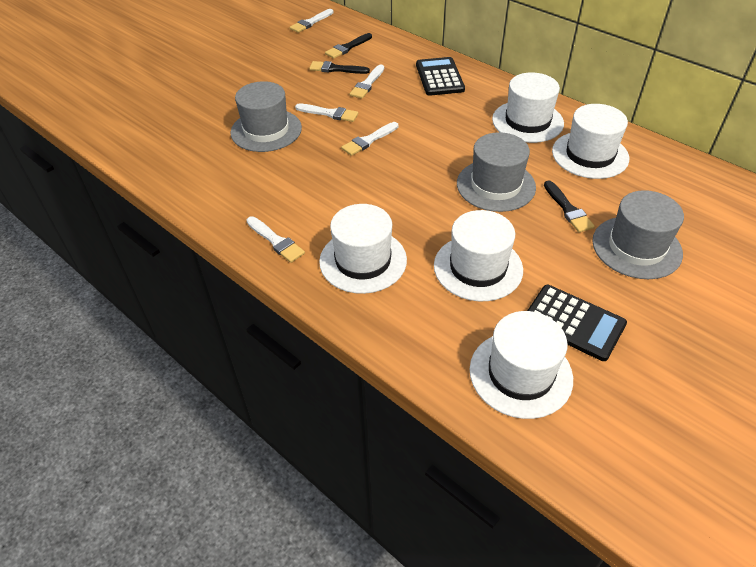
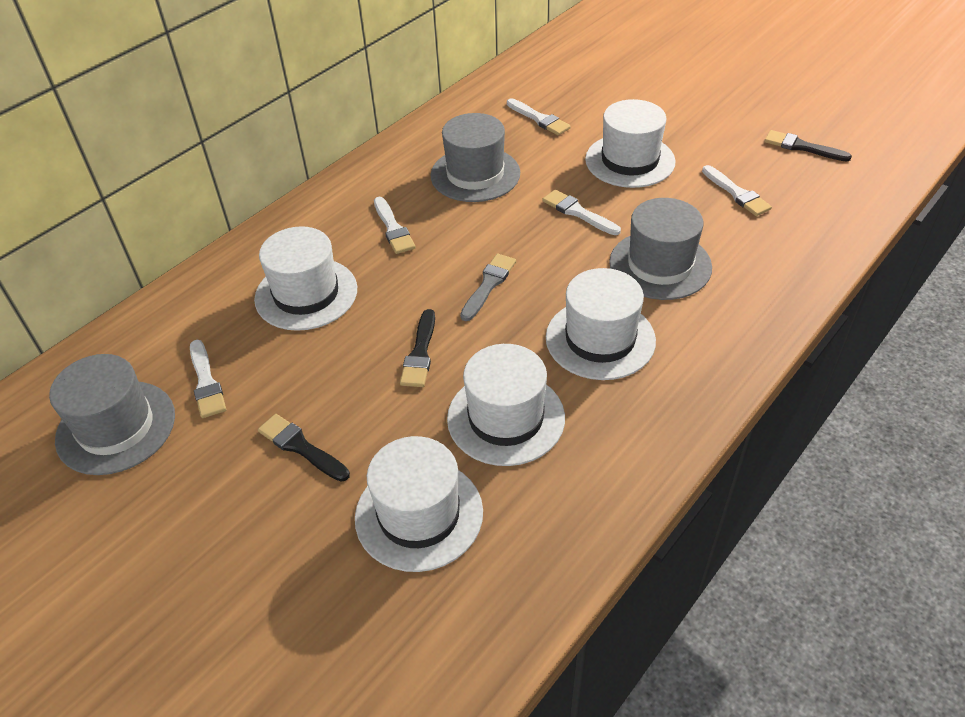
black calculator: [416,57,465,96] [527,285,627,361] = 2 -> none = 0
grey brush: none = 0 -> [460,254,516,321] = 1

